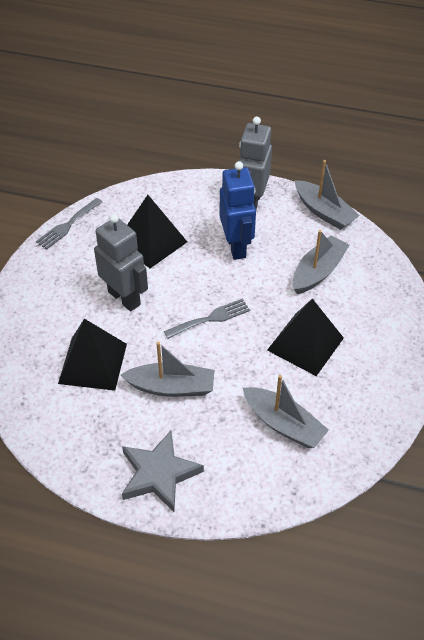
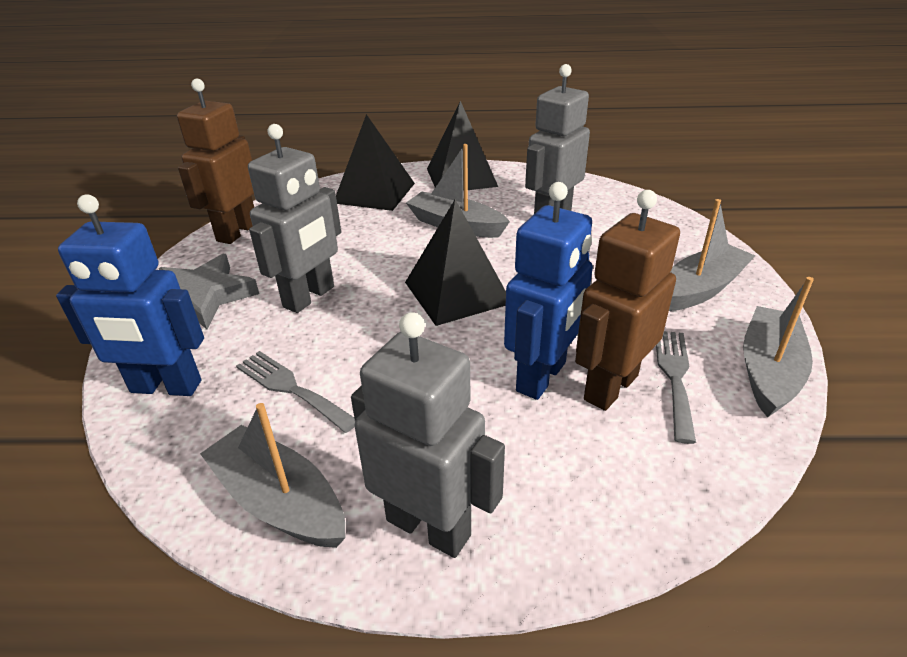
blue robot: [220,161,256,260] = 1 -> [56,195,204,396] [504,182,593,400] = 2
brown robot: none = 0 -> [177,79,254,244] [575,190,680,411] = 2
grey robot: [94,214,148,311] [239,116,272,210] = 2 -> [248,124,341,313] [351,312,505,558] [525,64,590,214] = 3

